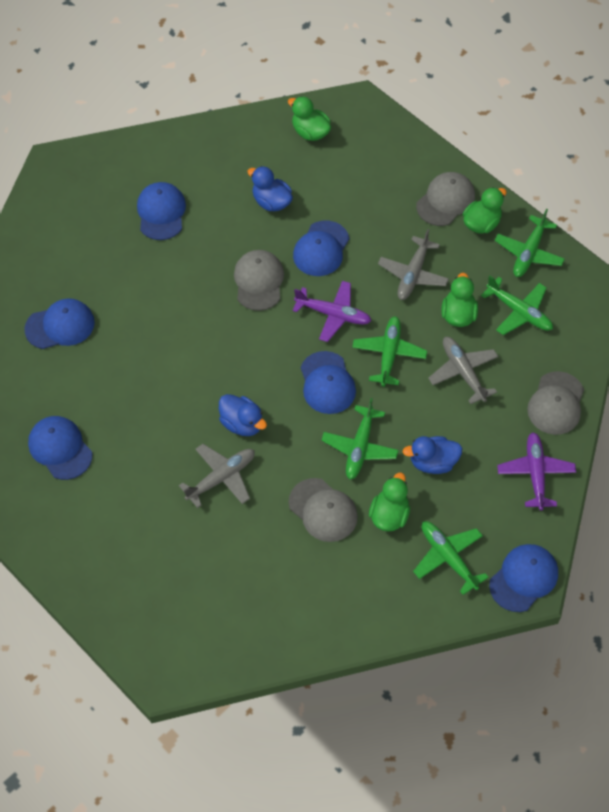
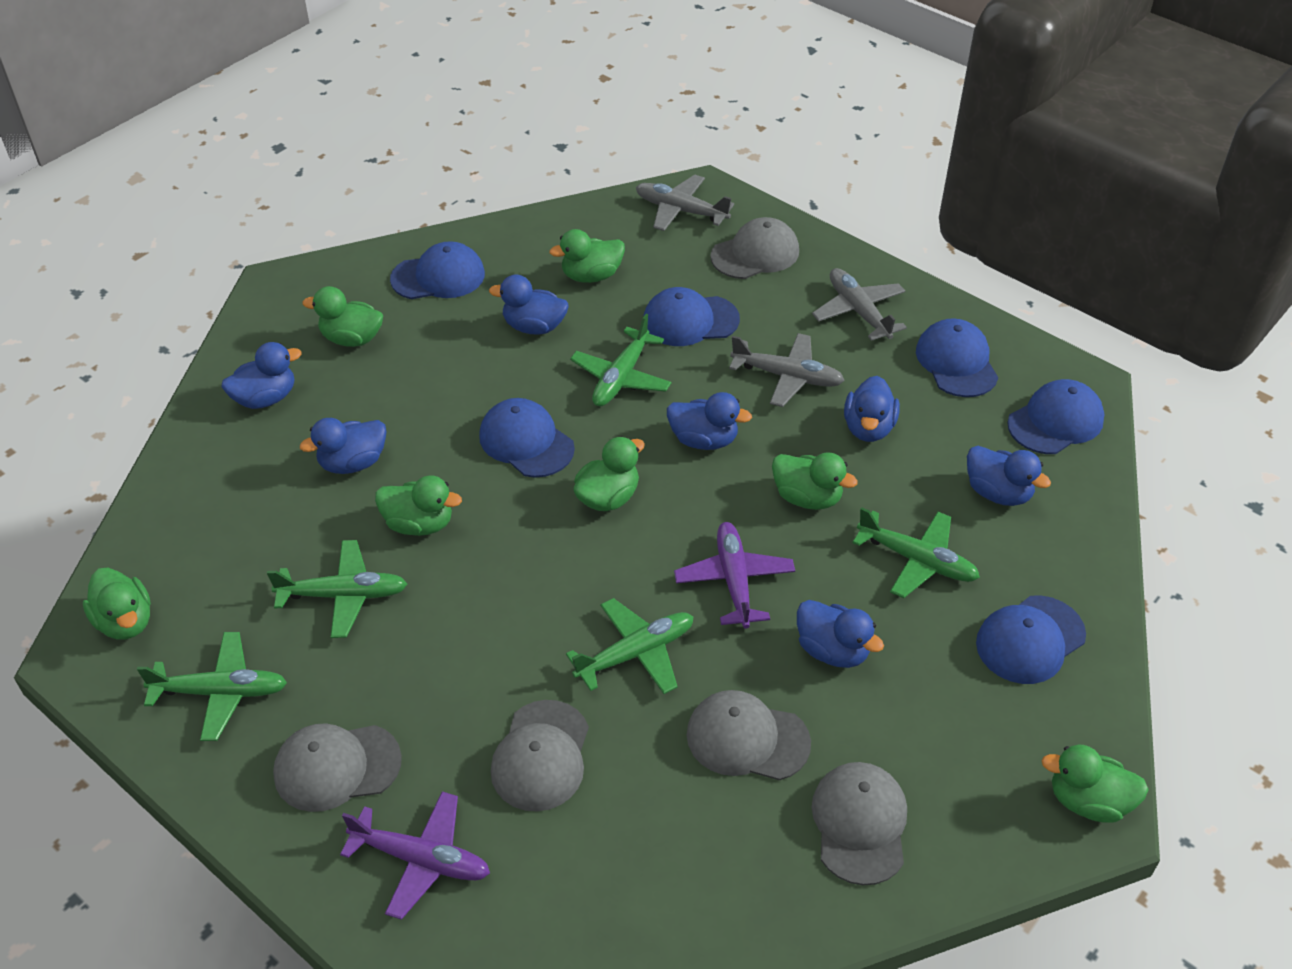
blue duck: [219,394,267,436] [247,166,293,211] [403,436,462,474] = 3 -> [222,342,302,409] [300,418,386,474] [489,275,569,335] [667,392,752,450] [797,600,884,668] [844,376,900,442] [967,446,1051,506] = 7
green duck: [288,96,331,141] [369,473,410,531] [441,273,478,327] [463,187,507,233] = 4 -> [83,568,151,639] [303,286,383,347] [375,475,462,536] [549,229,625,283] [573,436,645,511] [772,453,858,510] [1041,745,1149,822] = 7
grey cap: [234,250,284,311] [289,478,358,542] [416,172,475,226] [527,371,584,435] = 4 -> [273,723,402,812] [491,700,589,812] [686,690,811,780] [710,217,799,279] [811,762,907,885] = 5

